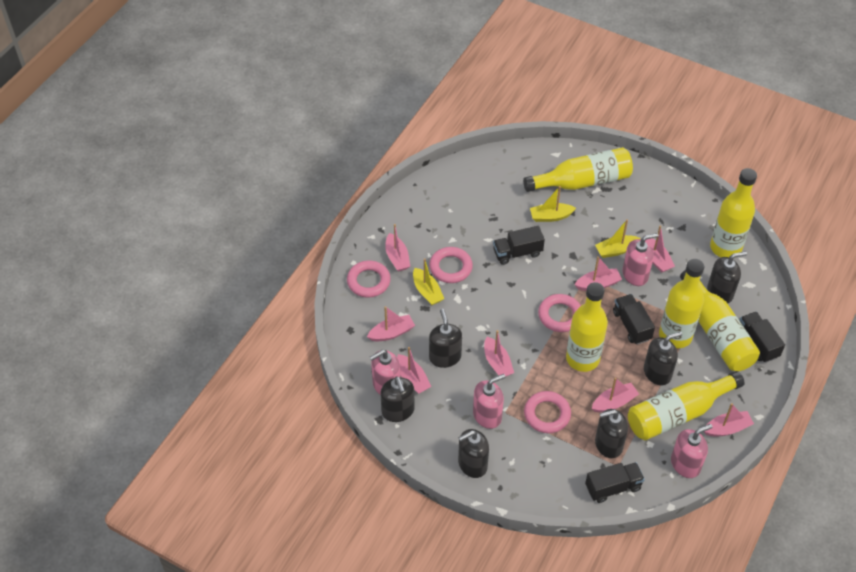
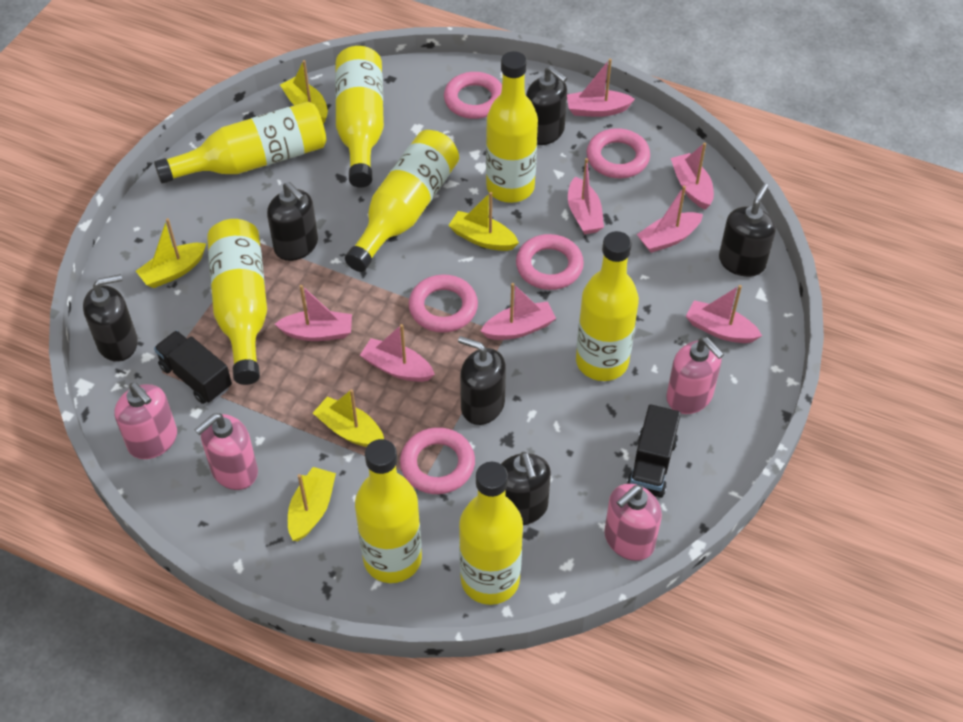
black truck: [493,226,545,265] [585,462,645,503] [613,294,655,345] [740,312,785,363] = 4 -> [154,330,232,404] [627,404,681,498] = 2
pink ring: [347,260,391,298] [429,247,473,283] [524,391,571,433] [538,294,581,332] = 4 -> [400,427,475,494] [409,275,478,333] [444,72,502,119] [516,234,584,290] [587,128,650,178] = 5
yellow boat: [413,258,444,305] [530,186,576,222] [595,219,641,258] = 3 -> [136,218,206,288] [280,60,328,124] [288,467,336,541] [313,389,384,447] [448,192,519,251] = 5
yellow bottle: [523,147,633,192] [566,282,608,372] [628,371,745,440] [659,259,704,348] [680,270,760,371] [710,168,757,258] = 6 -> [154,102,326,184] [207,219,267,385] [335,46,384,188] [345,130,459,272] [355,439,422,583] [459,462,523,605] [486,51,538,203] [576,231,639,381] = 8

